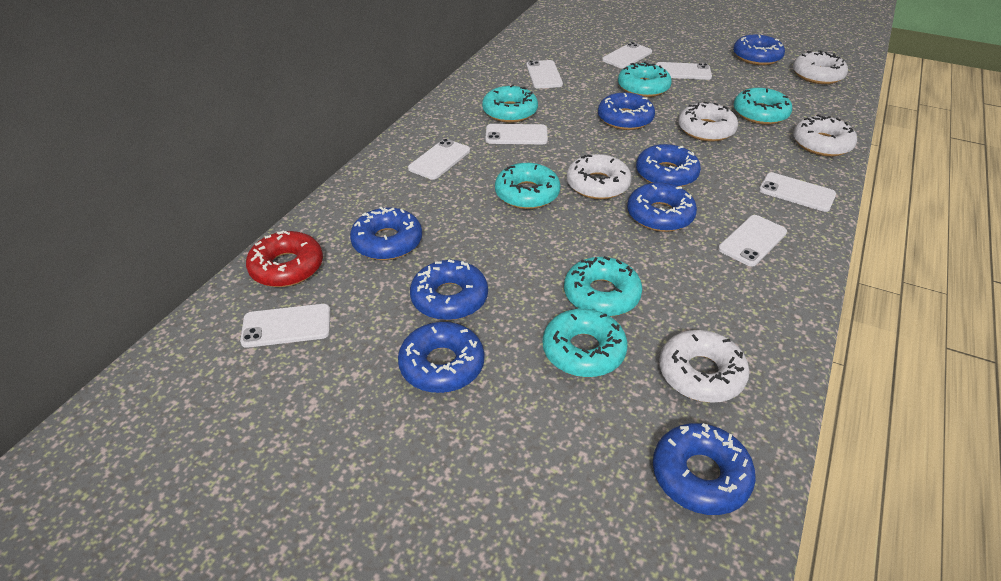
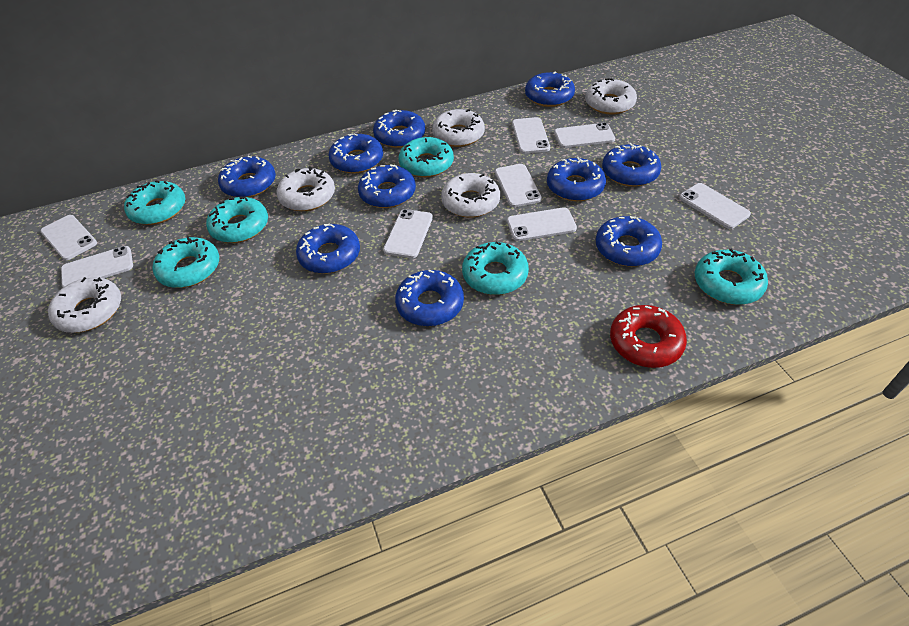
blue donut: [350,207,422,260] [398,322,484,393] [410,259,488,320] [598,93,655,130] [627,183,697,232] [636,144,701,187] [653,423,756,515] [733,35,785,65] = 8 -> [218,156,276,197] [296,223,360,274] [328,133,383,174] [358,165,416,208] [373,110,425,148] [395,270,464,326] [525,71,575,107] [547,157,606,201] [596,216,662,267] [602,143,661,187] = 10

